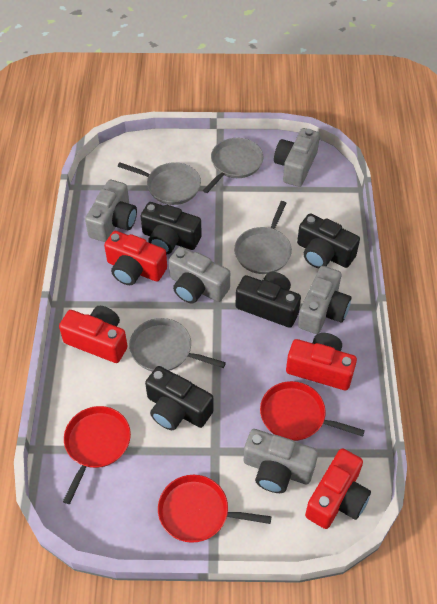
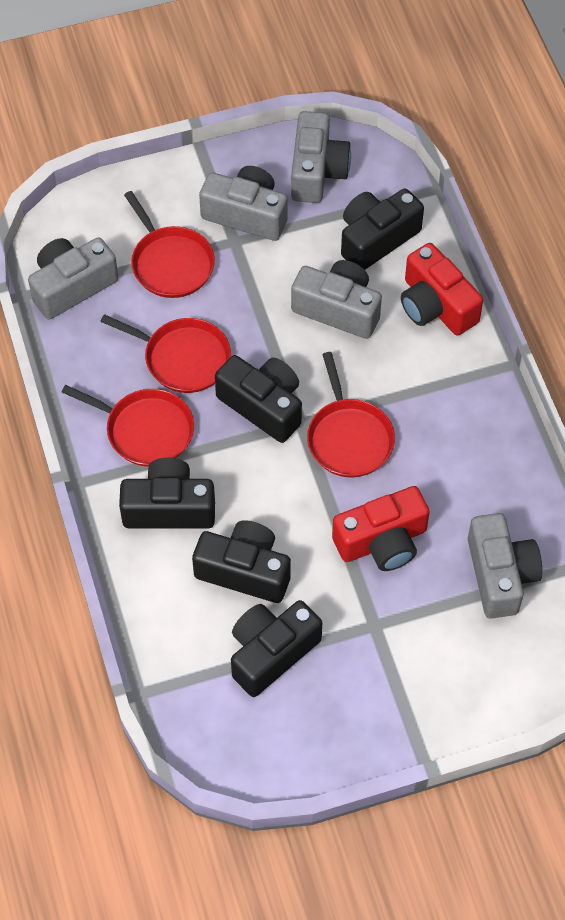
black camera: [141,202,202,254] [145,366,214,430] [235,272,301,328] [297,213,360,268] = 4 -> [119,458,215,528] [192,520,291,603] [215,355,302,443] [231,600,322,697] [341,189,424,270] = 5
grey pan: [118,162,201,205] [129,318,226,372] [203,138,264,193] [234,201,292,274] = 4 -> none = 0
red camera: [59,306,127,363] [104,231,167,285] [286,333,357,390] [305,448,371,529] = 4 -> [332,486,430,571] [401,243,483,335] = 2
red pan: [63,406,131,504] [158,475,271,543] [260,381,365,441] = 3 -> [62,385,194,467] [100,314,231,393] [124,191,215,298] [307,352,395,477] = 4

